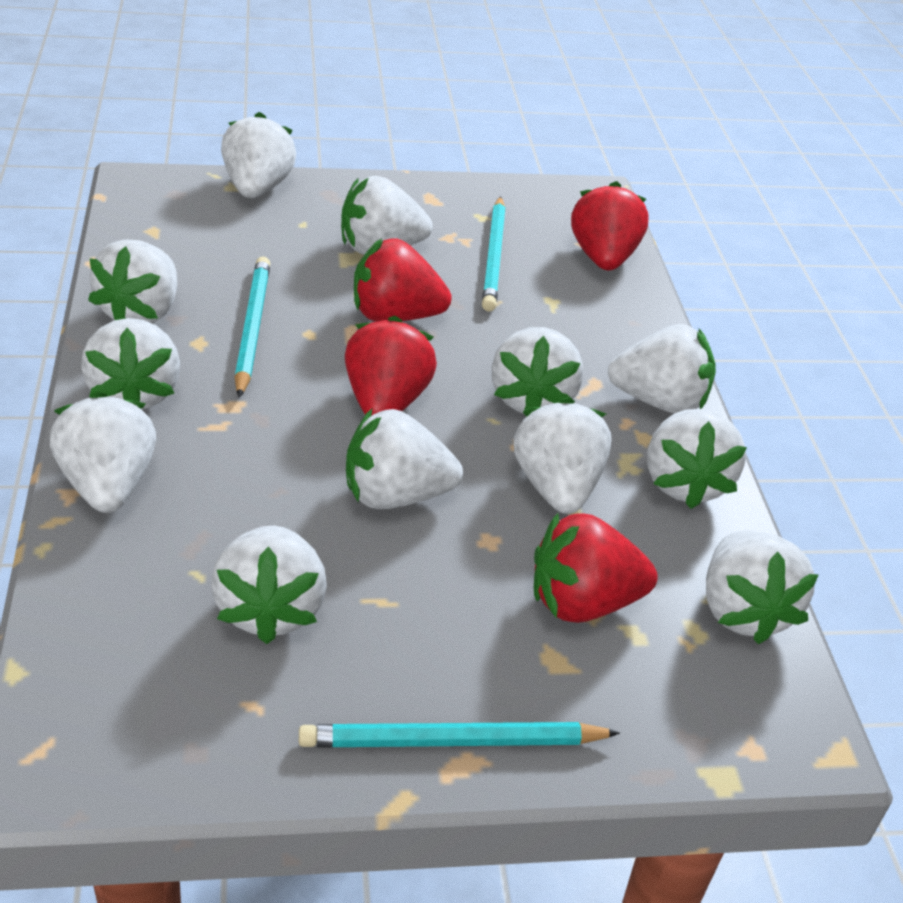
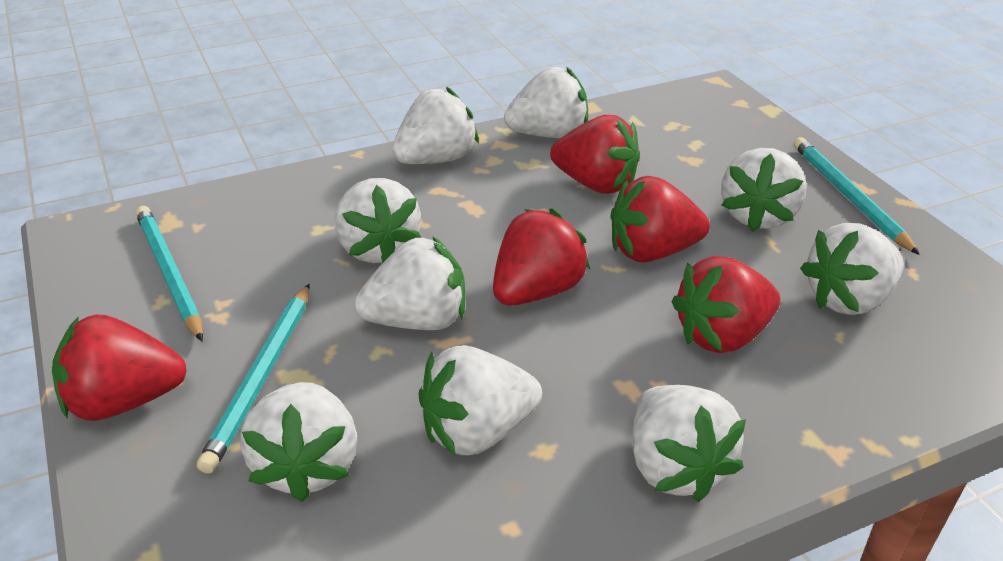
red strawberry: [345,316,437,415] [354,238,452,322] [534,513,658,623] [571,181,648,270] = 4 -> [52,314,187,421] [493,208,590,306] [550,115,640,194] [611,176,710,263] [671,256,780,353] = 5
white strawberry: [50,392,156,513] [81,318,180,410] [88,239,177,324] [211,525,327,644] [221,112,296,198] [341,176,432,255] [346,409,463,509] [492,327,583,417] [514,398,612,514] [608,324,716,413] [647,409,747,509] [706,531,819,644] = 12 -> [240,382,357,502] [335,178,421,263] [355,236,465,330] [392,87,479,164] [419,345,542,456] [504,67,588,138] [632,385,746,502] [721,148,807,232] [800,223,904,315] = 9

